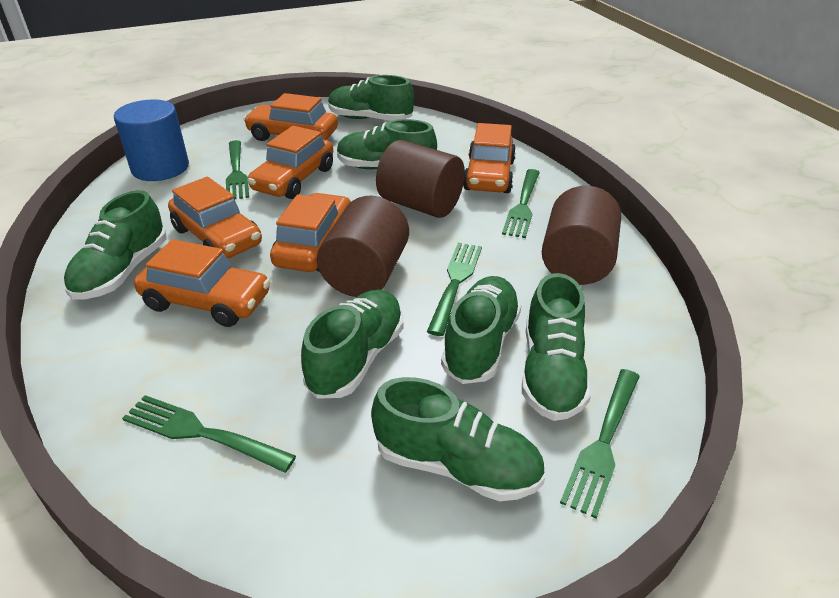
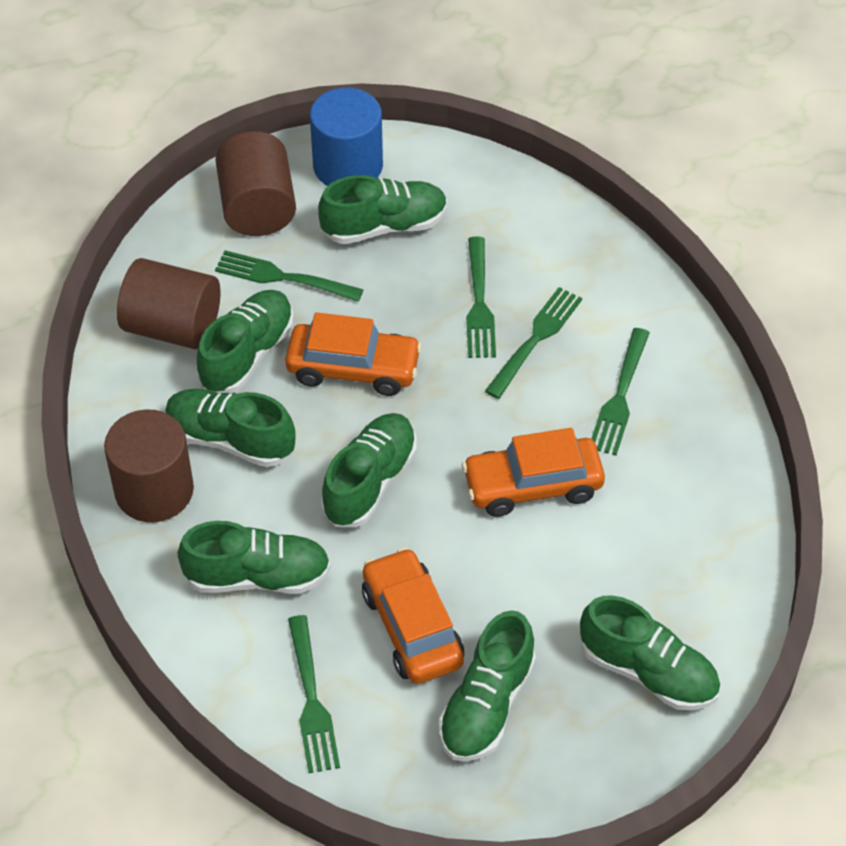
orange car: [134,239,271,327] [168,177,262,258] [243,93,338,141] [247,126,333,199] [270,193,351,272] [463,123,516,193] = 6 -> [285,312,422,396] [362,547,464,684] [462,428,605,517] = 3

